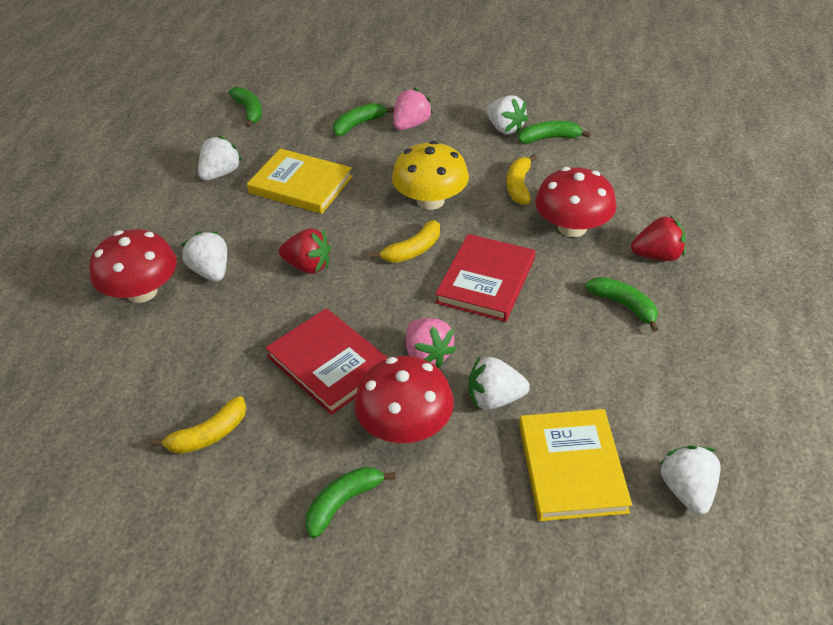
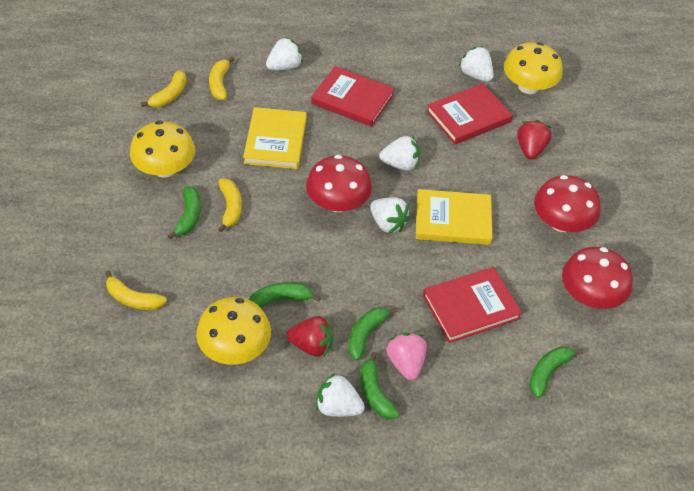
pink strawberry: [393,88,433,130] [406,318,457,368] = 2 -> [387,333,427,380] = 1
red book: [265,308,388,415] [435,234,535,322] = 2 -> [311,66,395,127] [423,267,522,343] [427,83,513,144] = 3
yellow banana: [151,396,246,454] [371,220,440,263] [507,154,536,205] = 3 -> [105,270,167,310] [141,70,186,107] [209,57,235,100] [218,179,242,232] = 4
yellow mushroom: [392,141,469,210] = 1 -> [130,121,195,178] [196,297,271,365] [504,42,563,94] = 3

